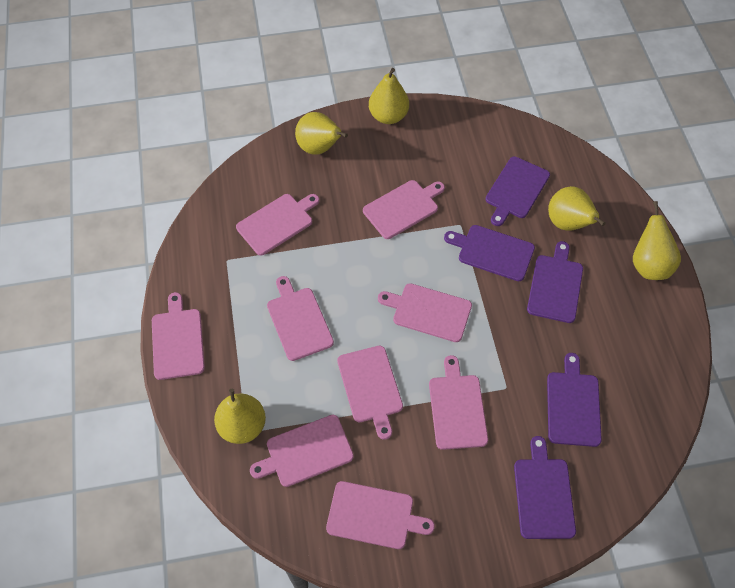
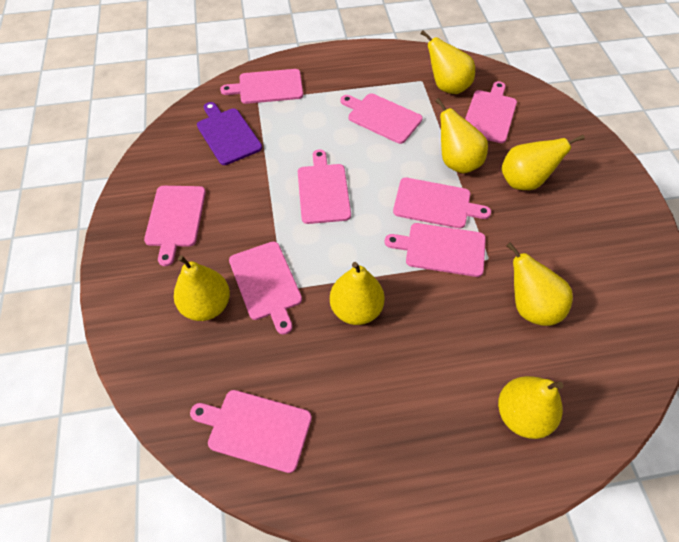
purple cutting board: [444,225,535,281] [486,157,550,226] [514,436,576,539] [527,241,583,323] [547,353,602,447] = 5 -> [197,102,262,165] = 1
yellow pear: [214,389,266,444] [295,112,348,154] [369,68,409,124] [548,186,606,231] [633,201,681,280] = 5 -> [174,255,230,321] [330,262,385,325] [421,30,475,94] [435,98,488,174] [498,376,563,439] [501,135,585,190] [507,242,573,326] = 7

